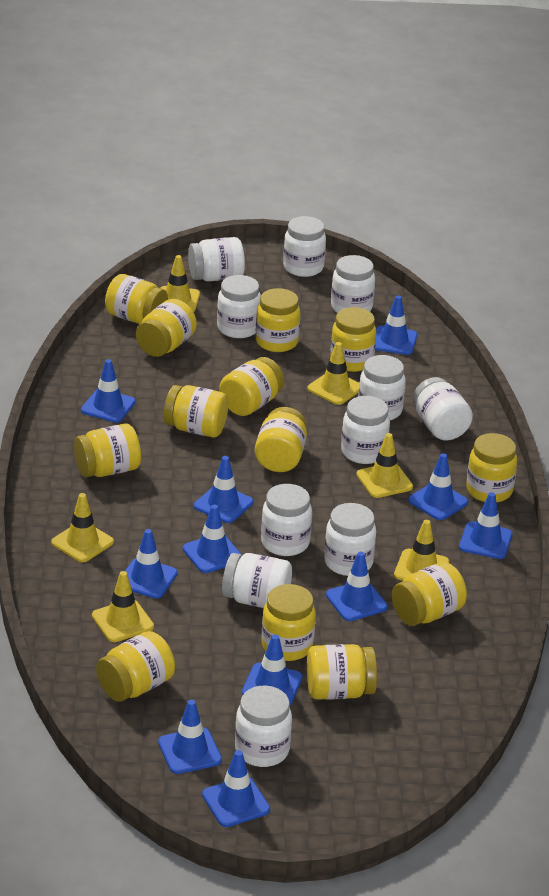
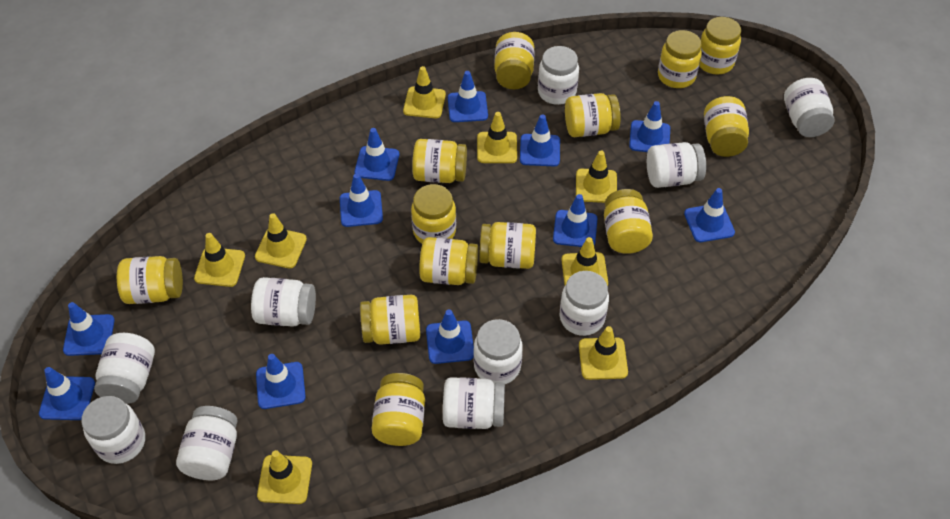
white jar: [188,237,245,281] [217,275,261,338] [222,553,292,608] [235,686,292,767] [261,484,312,556] [283,216,326,277] [324,503,376,576] [331,255,375,313] [341,396,390,464] [358,355,406,420] [413,377,473,440] = 11 -> [81,396,145,464] [94,333,155,404] [176,406,238,480] [251,277,316,327] [443,377,505,429] [473,319,523,385] [538,46,579,105] [560,271,609,336] [647,142,706,188] [784,78,834,137] = 10
yellow traffic cone: [51,493,114,562] [92,571,154,642] [161,255,200,312] [307,342,360,405] [356,433,413,498] [394,520,449,581] = 6 -> [194,233,245,287] [255,213,307,268] [257,450,312,504] [403,66,446,118] [477,112,517,163] [561,237,608,286] [576,151,617,203] [579,326,628,380] = 8

